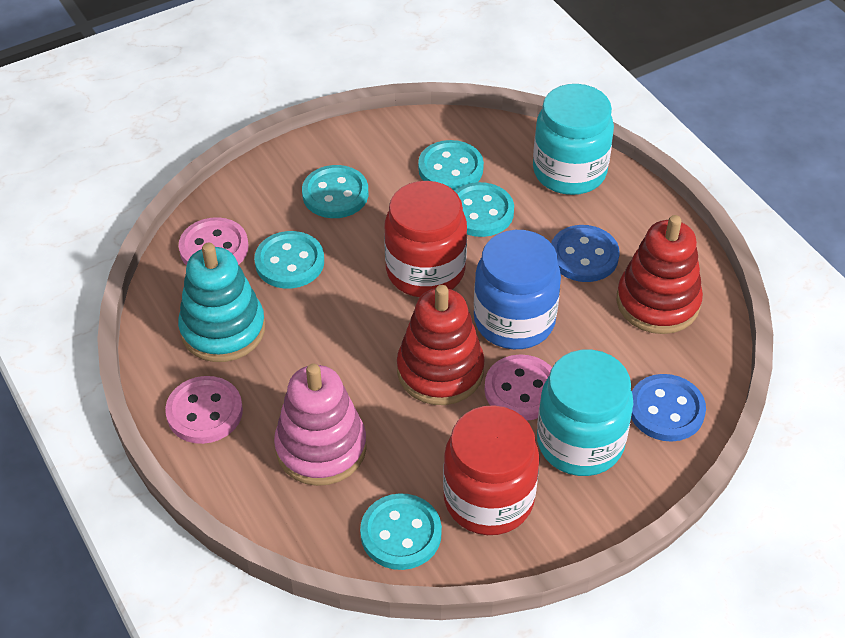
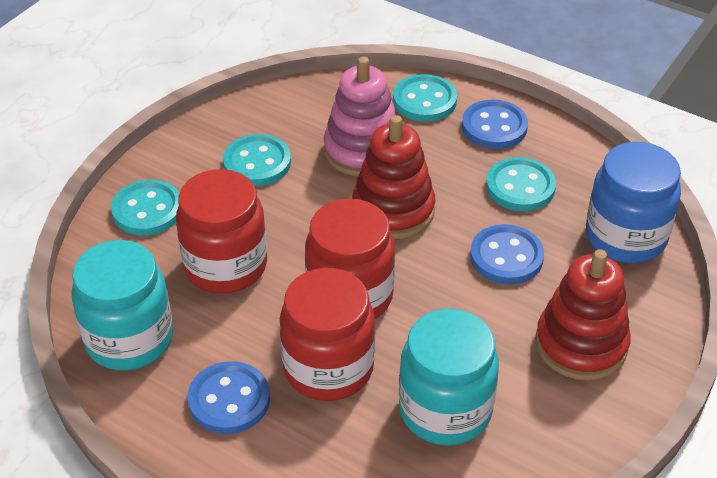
blue button: [551,225,620,282] [631,374,706,442] = 2 -> [187,361,270,434] [462,99,528,149] [470,224,544,284] = 3
pink button: [165,376,243,444] [179,217,249,266] [484,354,552,421] = 3 -> none = 0
red jar: [384,181,467,297] [443,405,539,535] = 2 -> [176,169,267,293] [280,268,375,401] [305,199,395,319] = 3
turquoise button: [254,231,324,289] [302,165,368,218] [360,493,442,570] [418,140,484,191] [455,182,514,237] = 5 -> [111,180,179,236] [223,134,291,186] [393,74,457,122] [486,157,556,211] = 4
turquoise stacking toy: [178,243,265,362] = 1 -> none = 0

